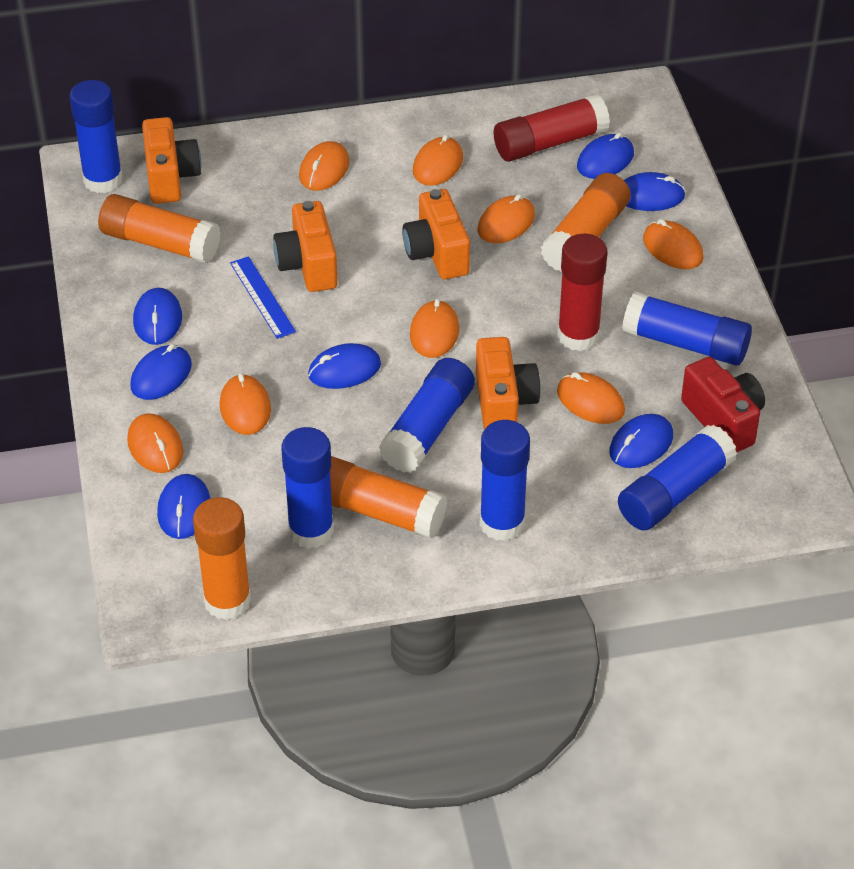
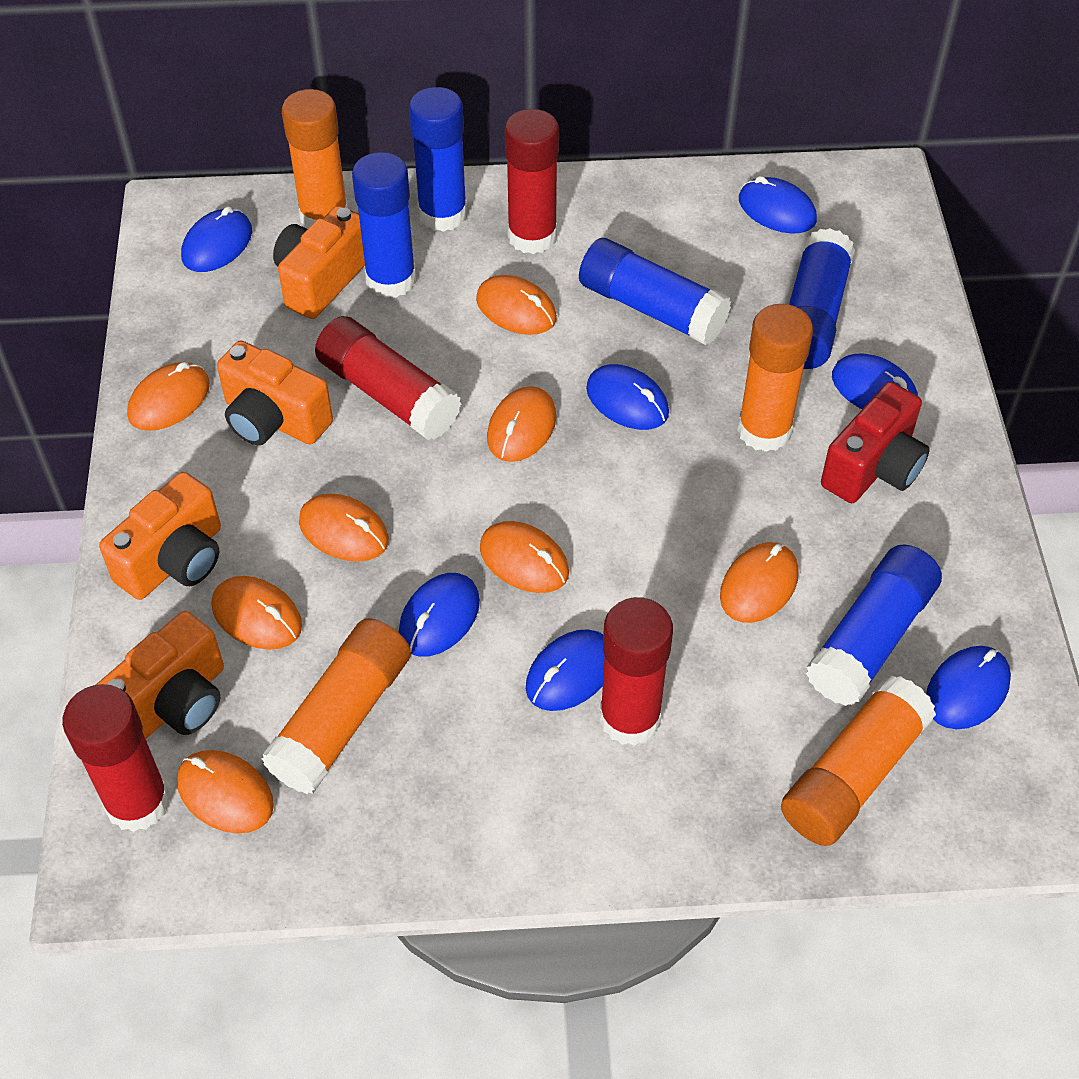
blue glue stick: [70,80,123,193] [281,427,334,549] [379,358,475,473] [480,420,530,541] [618,425,737,531] [622,291,752,365] = 6 -> [352,152,416,298] [409,87,467,232] [579,238,731,345] [789,228,855,369] [806,545,942,706] = 5
blue ruler: [230,256,296,339] = 1 -> none = 0
red glue stick: [494,94,610,162] [557,234,607,351] = 2 -> [62,684,170,832] [315,316,461,440] [505,109,559,254] [600,597,673,746] = 4

